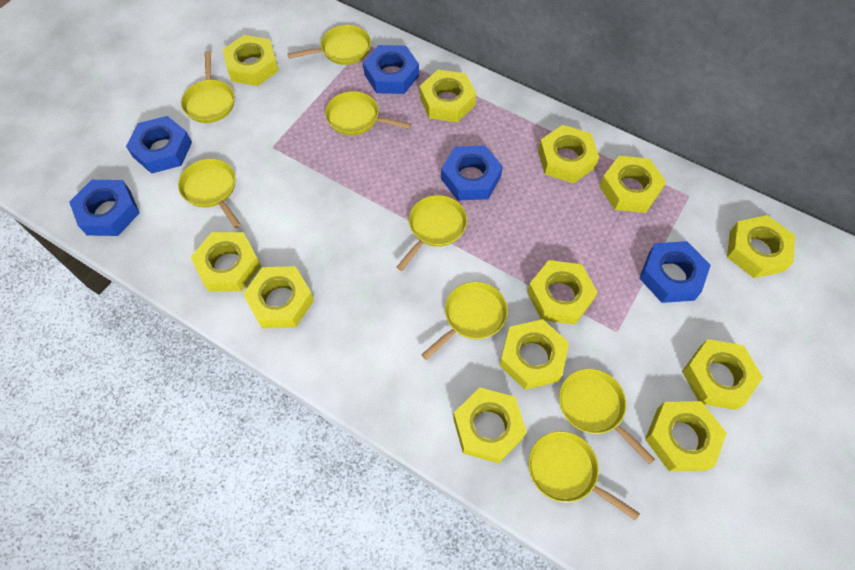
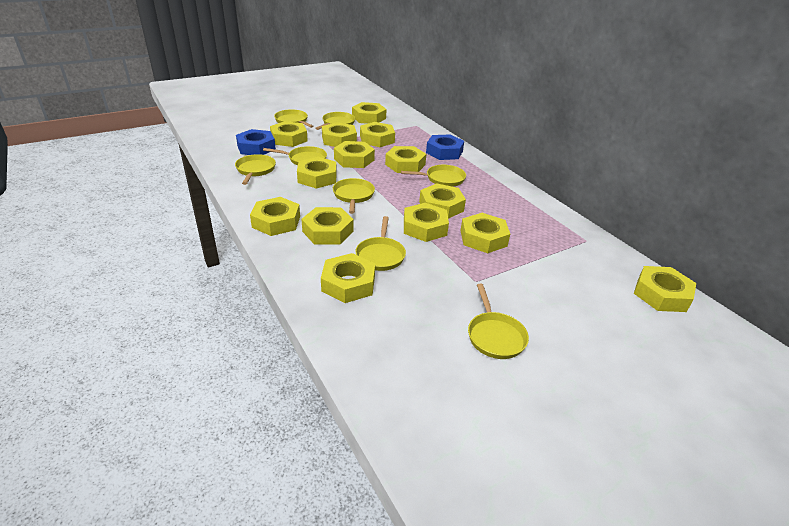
blue nut: [69,180,140,236] [126,116,192,174] [363,45,419,94] [441,145,503,200] [639,241,711,303] = 5 -> [236,129,276,155] [426,134,464,160] = 2
yellow nut: [191,232,261,291] [223,35,279,86] [243,266,314,328] [420,70,476,122] [453,387,527,463] [499,319,569,390] [527,260,598,325] [538,125,599,184] [599,156,666,213] [645,401,727,471] [682,339,763,410] [727,215,795,278] = 12 -> [250,197,300,236] [270,121,308,147] [297,157,337,189] [301,207,353,244] [321,253,375,303] [322,122,357,147] [334,141,375,168] [352,102,386,124] [360,122,395,147] [385,146,426,173] [404,203,449,242] [419,183,466,219] [461,213,510,253] [634,266,696,312] = 14

